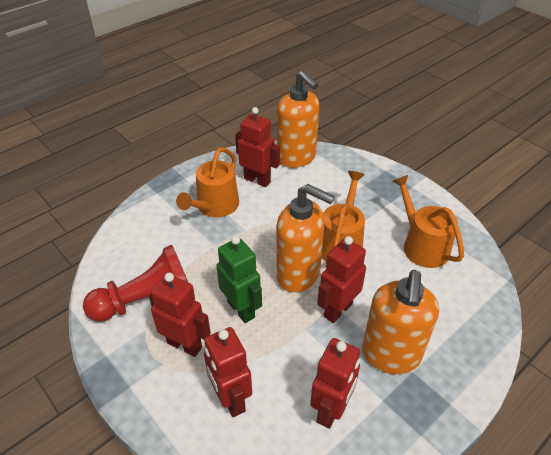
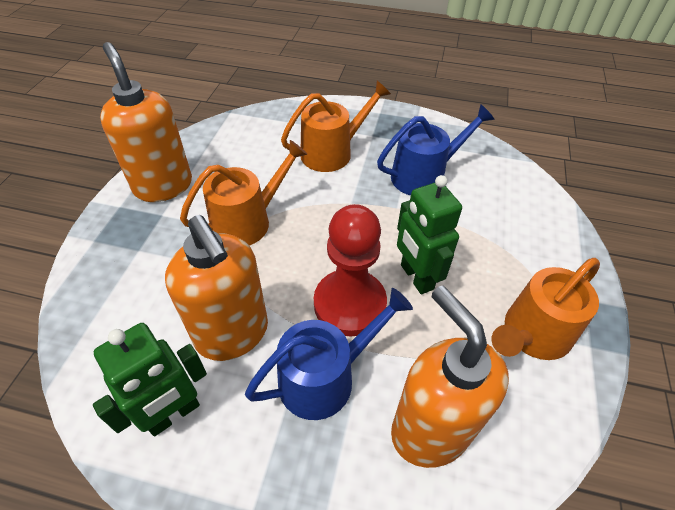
blue watering can: none = 0 -> [245,288,413,420] [377,104,495,195] = 2
green robot: [216,236,262,323] = 1 -> [93,323,207,436] [397,175,462,294] = 2
red robot: [149,273,211,357] [204,327,252,417] [235,107,280,187] [310,338,360,429] [317,236,366,323] = 5 -> none = 0

